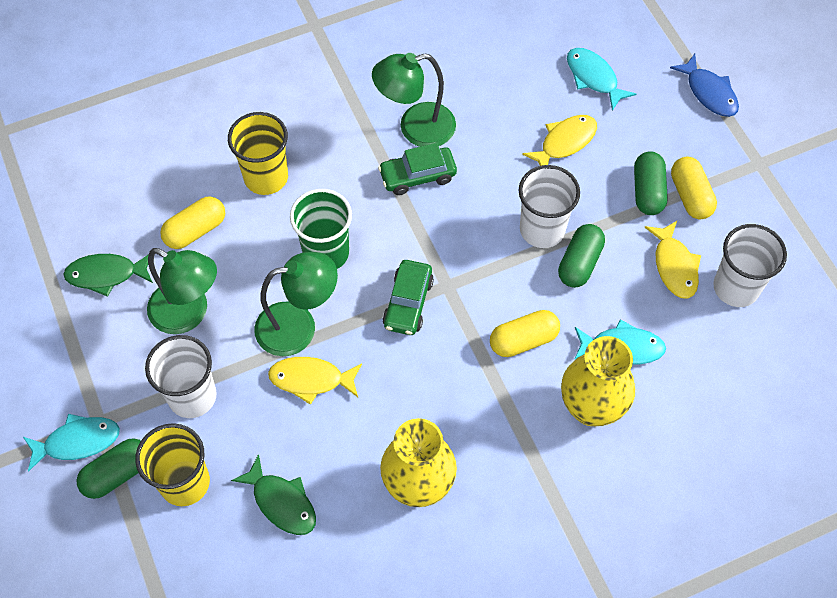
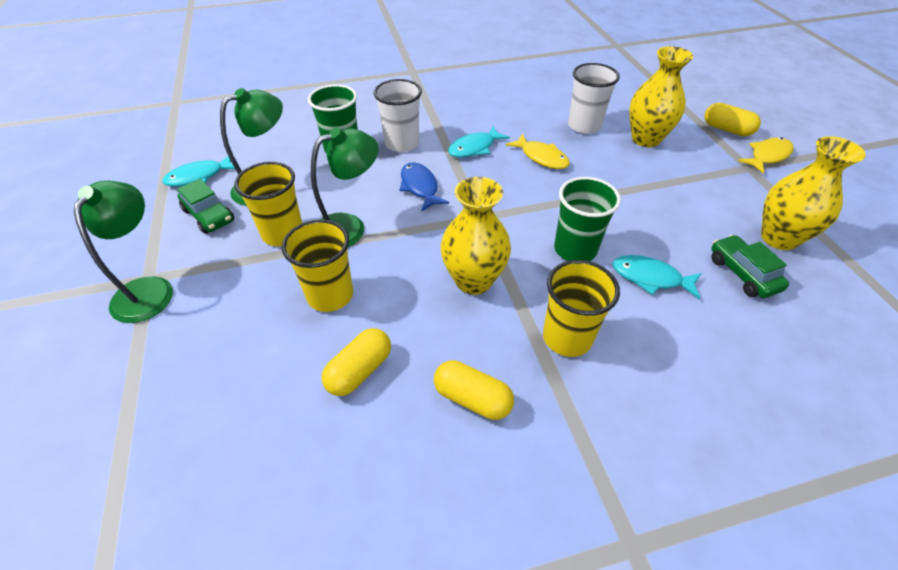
green capsule: [76,438,141,499] [558,224,605,288] [634,151,668,215] = 3 -> none = 0
green cup: [290,189,352,269] = 1 -> [308,84,358,154] [554,177,621,261] = 2
green fish: [63,254,153,297] [231,454,316,535] = 2 -> none = 0
white cup: [145,335,217,418] [519,165,580,248] [713,224,787,307] = 3 -> [374,79,422,152] [568,63,620,134] = 2
yellow cup: [135,423,210,506] [228,112,288,195] = 2 -> [234,162,302,246] [282,220,353,312] [543,260,620,357] = 3
yellow fish: [268,357,362,405] [522,115,597,166] [644,220,701,299] = 3 -> [505,134,570,169] [738,137,794,174] = 2
yellow vase: [380,418,457,507] [561,336,635,426] = 2 -> [441,177,511,295] [629,46,693,147] [761,136,866,250] = 3

